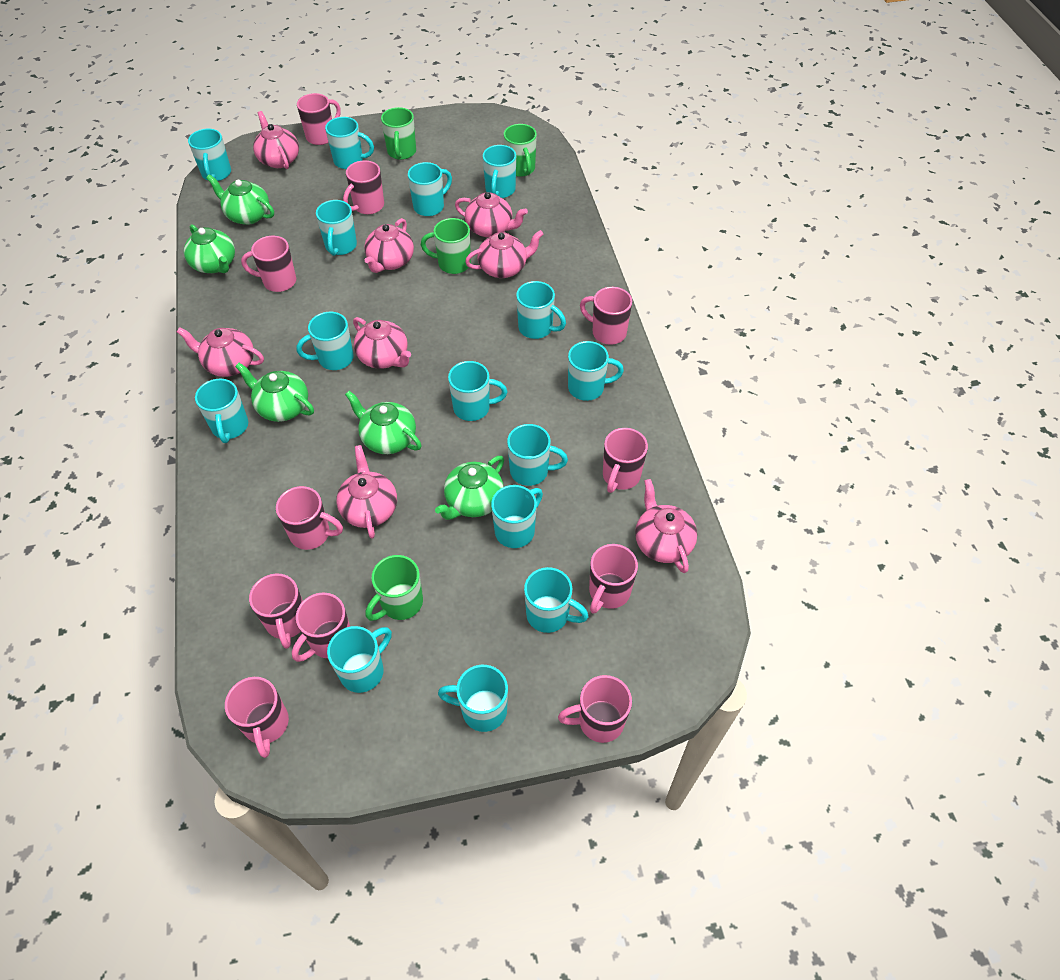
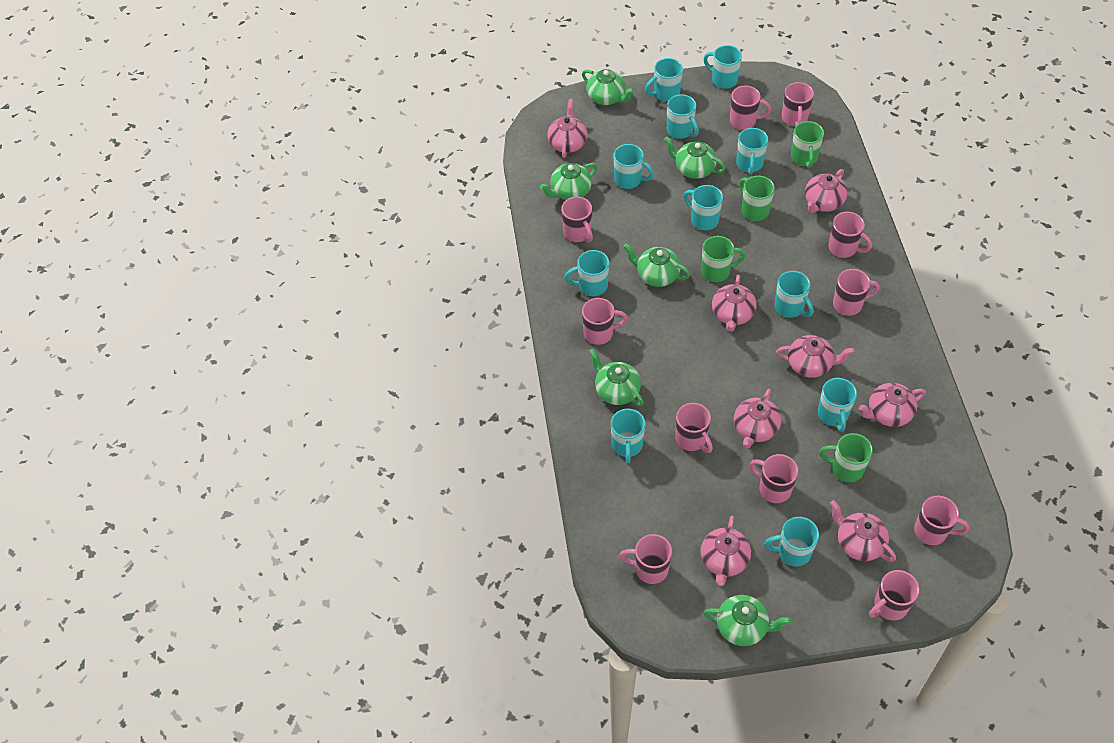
green teapot: [184,224,235,273] [206,174,274,225] [235,363,314,422] [345,391,422,454] [435,456,504,520] = 5 -> [540,163,597,200] [582,69,635,105] [589,349,644,406] [623,244,690,287] [664,137,726,179] [703,595,791,646] = 6
turquoise mug: [188,128,231,181] [195,379,248,443] [297,312,354,370] [316,200,357,256] [325,117,374,169] [327,626,392,693] [408,162,452,216] [438,665,508,732] [448,361,507,421] [483,145,516,198] [491,485,543,548] [507,424,568,486] [516,281,566,339] [524,567,589,633] [568,341,624,401] = 15 -> [565,250,609,296] [611,409,645,463] [614,144,654,189] [645,58,683,102] [667,94,699,139] [684,185,723,230] [703,45,742,89] [736,128,768,175] [764,517,819,567] [775,271,814,318] [818,378,857,432] = 11

